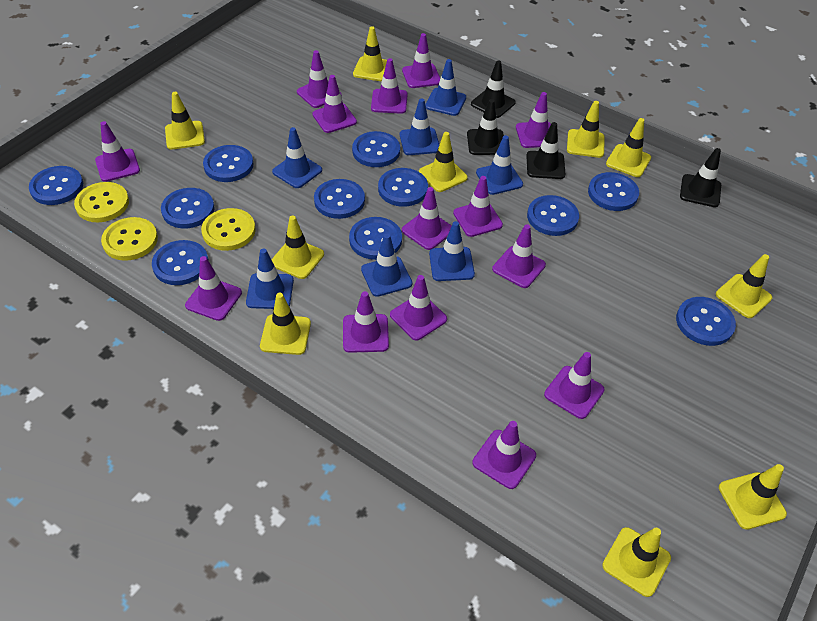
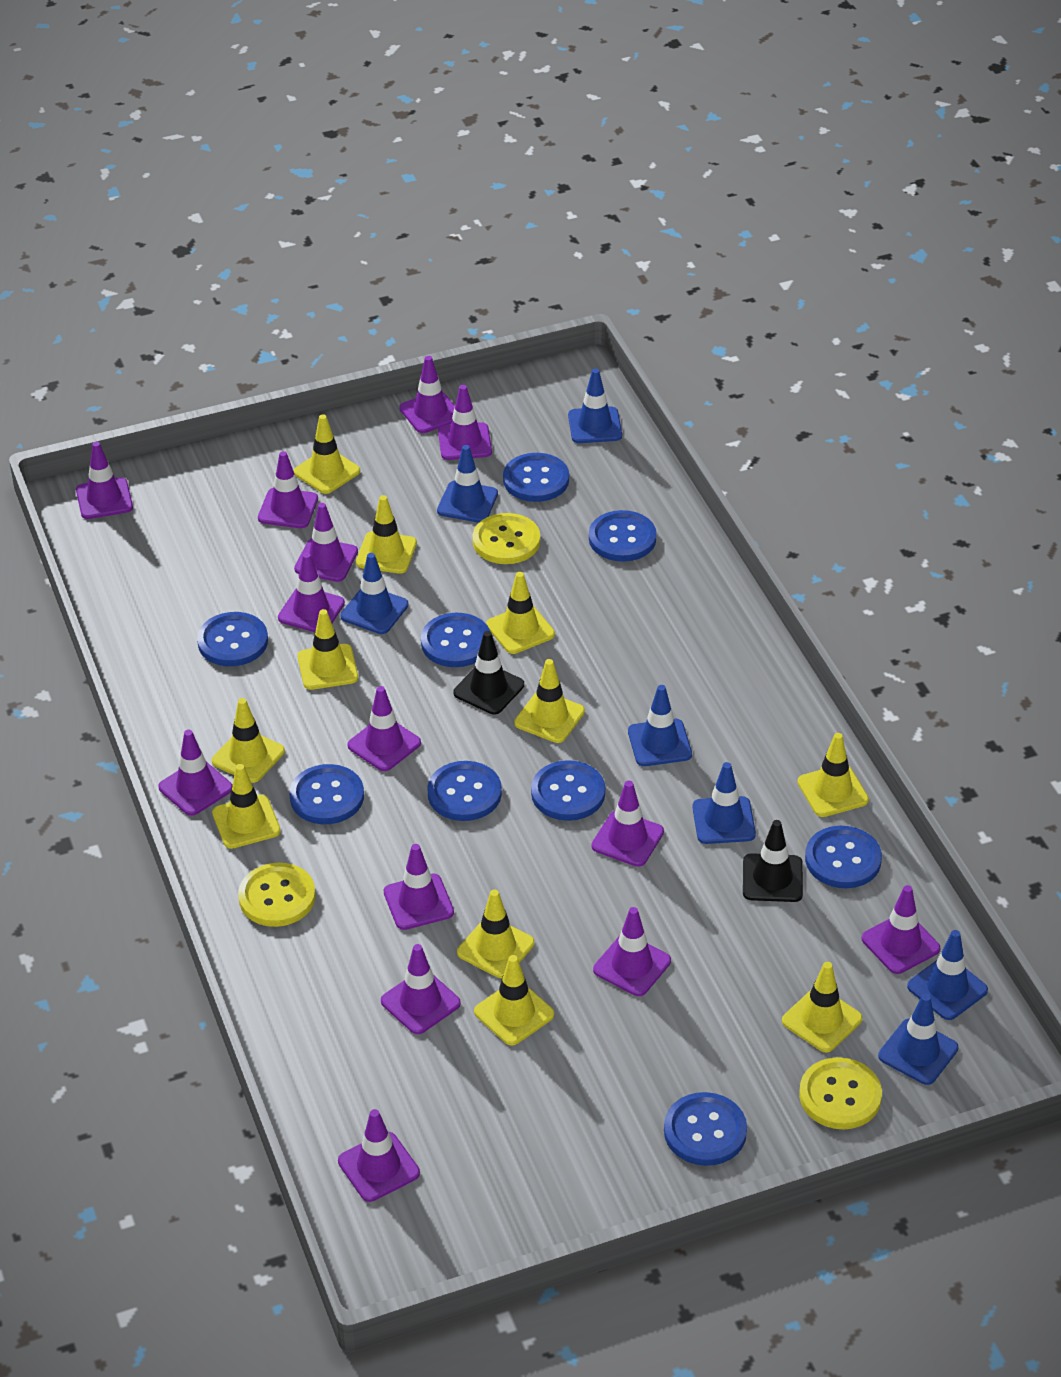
black traffic cone: [467,99,504,155] [471,60,516,118] [526,122,565,179] [680,148,721,207] = 4 -> [453,631,524,714] [743,820,803,902] = 2
blue button: [29,166,83,205] [152,240,209,285] [161,188,214,228] [203,145,254,182] [314,179,365,219] [349,217,402,260] [352,131,400,167] [378,168,428,207] [527,195,579,236] [588,172,639,211] [676,297,736,346] = 11 -> [197,612,268,666] [289,764,364,824] [421,613,490,667] [427,761,502,821] [503,453,569,502] [531,760,605,821] [589,510,657,562] [664,1092,747,1166] [805,826,882,888] = 9
yellow traffic cone: [165,92,205,149] [260,293,311,355] [271,215,324,279] [353,26,387,81] [419,132,468,192] [567,101,605,158] [602,527,671,597] [606,118,651,177] [716,254,772,318] [719,464,787,530] = 10 -> [212,698,285,783] [212,764,281,849] [294,414,360,494] [298,609,358,690] [356,495,417,574] [457,889,535,978] [474,955,554,1046] [486,572,555,654] [514,659,585,743] [782,962,862,1052] [797,733,869,817] = 11

